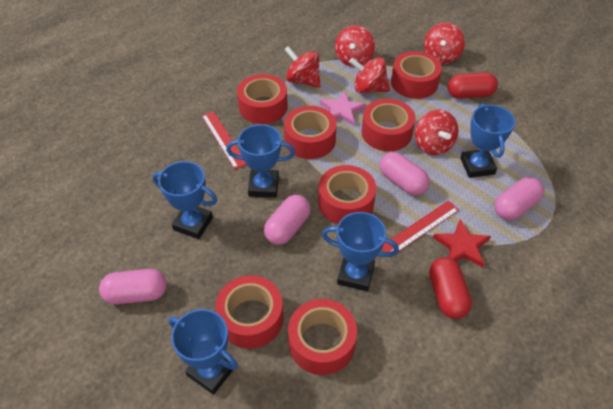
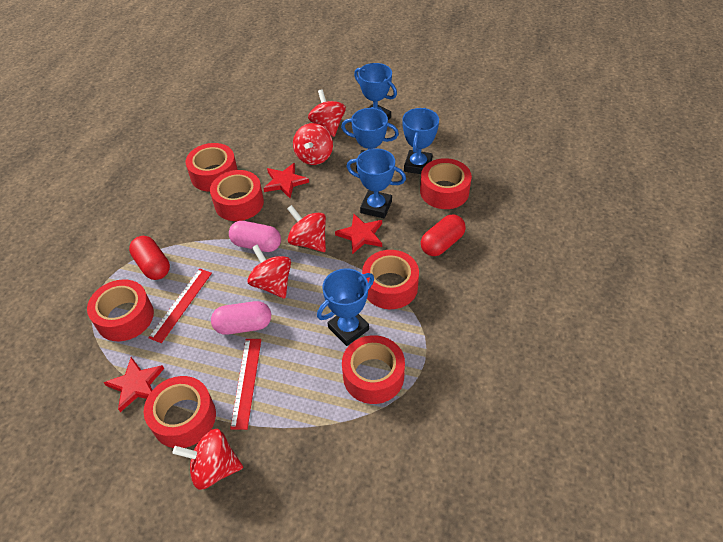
pink capsule: [99,269,167,304] [264,195,311,245] [380,152,430,195] [494,177,544,220] = 4 -> [211,301,271,335] [229,221,281,252] = 2
pink star: [320,91,366,126] = 1 -> none = 0
red star: [433,219,491,267] = 1 -> [103,357,164,412] [263,163,309,198] [335,214,382,254] = 3

